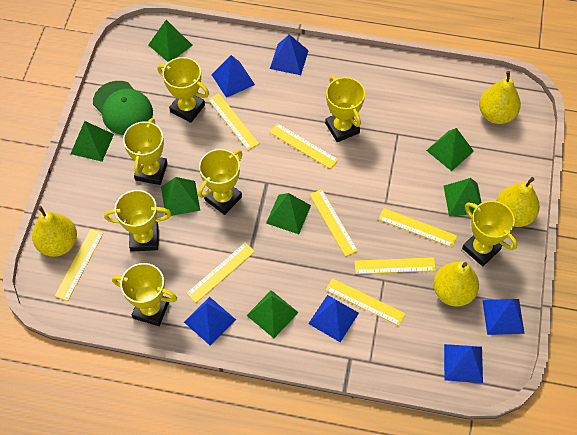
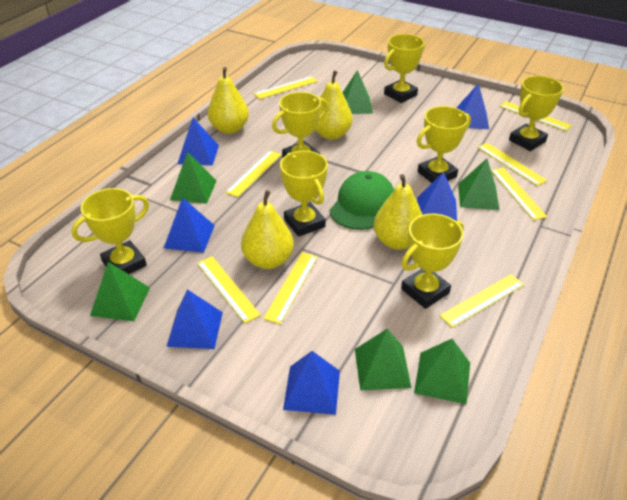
green pyramid: [71,121,114,162] [148,20,192,62] [161,177,200,216] [246,290,299,338] [266,193,311,234] [426,128,474,171] [444,178,482,216] = 7 -> [90,262,150,321] [170,152,217,204] [342,70,373,114] [355,329,411,390] [414,339,470,404] [458,159,499,210] = 6

